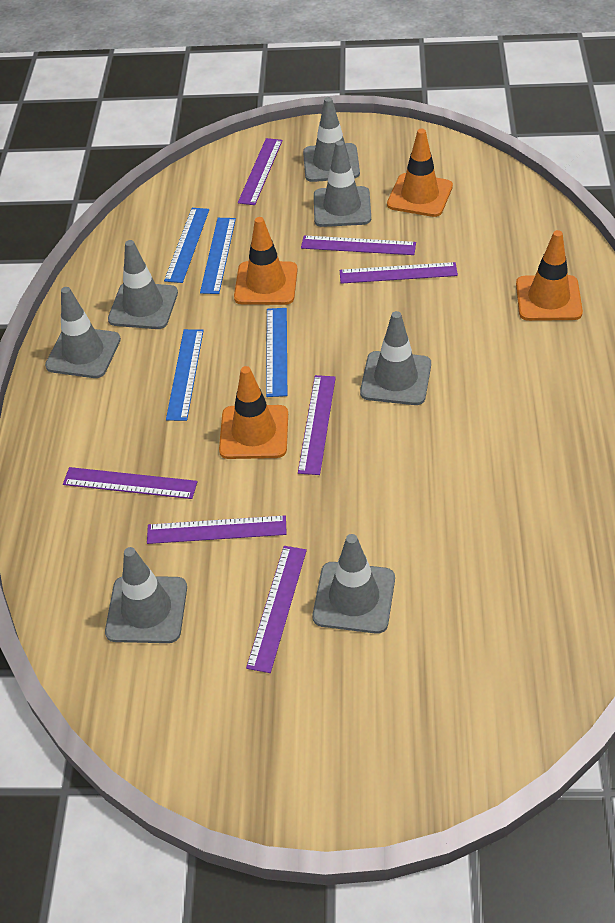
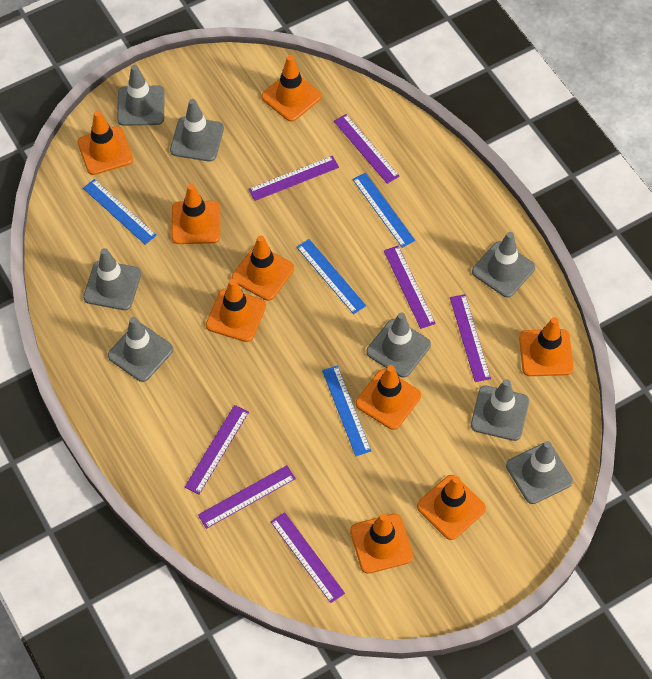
grey traffic cone: [45,287,121,378] [105,547,187,643] [108,240,178,329] [303,97,360,182] [312,534,395,634] [314,141,371,227] [360,311,431,405] = 7 -> [83,248,141,310] [108,317,173,382] [117,65,165,126] [170,99,224,162] [366,313,431,378] [471,379,529,441] [472,232,535,298] [506,441,573,504] = 8
orange traffic cone: [219,366,288,459] [234,217,298,305] [387,129,453,217] [516,230,583,321] = 4 -> [77,111,133,175] [171,184,220,244] [206,279,266,342] [232,236,294,301] [261,55,321,122] [350,513,413,574] [356,365,421,430] [417,475,486,540] [519,317,574,376] = 9

